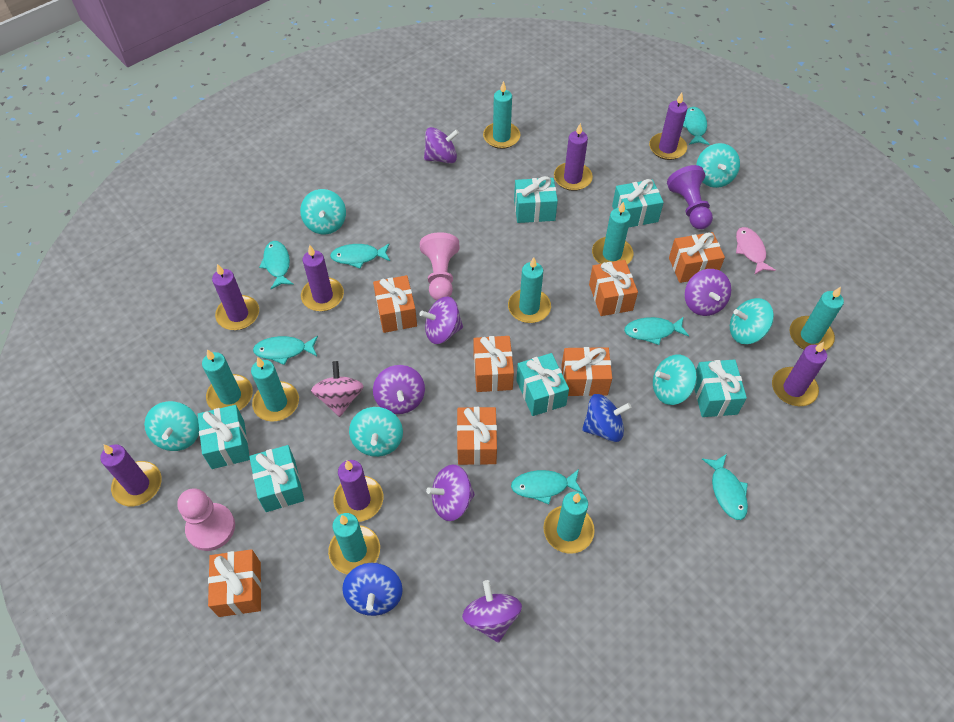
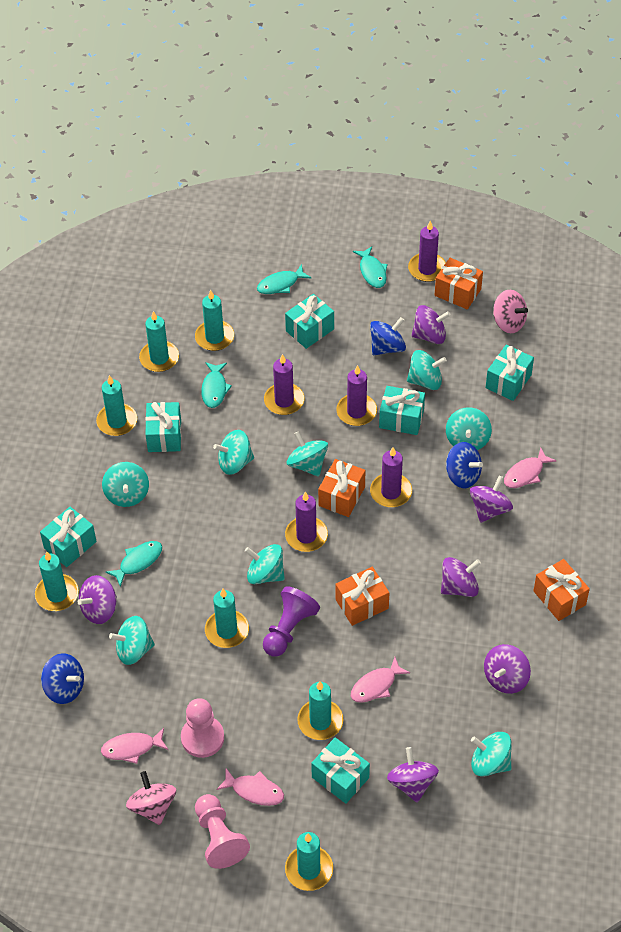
blue spinning top: [342,563,403,616] [582,394,632,442] = 2 -> [41,653,84,704] [370,317,406,355] [446,442,483,488] = 3
orange gift: [208,549,261,617] [373,275,417,333] [457,407,497,465] [473,336,514,392] [561,347,612,396] [589,260,638,316] [669,232,725,283] = 7 -> [318,459,365,517] [336,567,389,626] [435,258,483,309] [533,559,590,621] = 4
pink fish: [736,227,776,275] = 1 -> [101,728,168,764] [216,769,284,806] [351,657,410,703] [504,447,556,488] = 4
pink spinning top: [311,361,364,417] = 1 -> [126,771,176,825] [493,290,528,333] = 2
purple candle: [100,444,162,506] [212,264,259,330] [301,245,344,311] [333,460,383,522] [554,123,593,191] [649,93,687,160] [772,342,827,406] = 7 -> [264,354,305,415] [285,492,328,552] [336,365,377,426] [370,447,412,507] [408,220,446,282] = 5
turquoise candle: [202,349,253,410] [251,357,299,422] [328,513,380,574] [483,81,520,149] [508,257,551,323] [543,492,595,554] [592,201,633,265] [790,286,844,351] = 8 -> [35,551,79,611] [96,375,137,436] [139,311,179,372] [195,290,234,351] [205,589,249,648] [285,832,333,891] [297,681,343,740] = 7
turquoise fish: [253,336,318,365] [259,241,294,289] [330,244,390,269] [511,469,583,505] [624,316,689,345] [683,107,709,145] [702,454,748,520] = 7 -> [106,541,162,587] [201,362,232,408] [257,264,311,294] [353,246,388,288] = 4
turquoise spinning top: [144,401,199,451] [300,189,346,234] [349,407,403,457] [653,355,697,405] [696,143,740,188] [730,298,774,344] = 6 -> [102,462,149,507] [109,616,155,665] [213,430,254,475] [245,544,285,584] [287,431,328,477] [407,350,447,390] [446,407,492,450] [471,732,512,777] = 8

